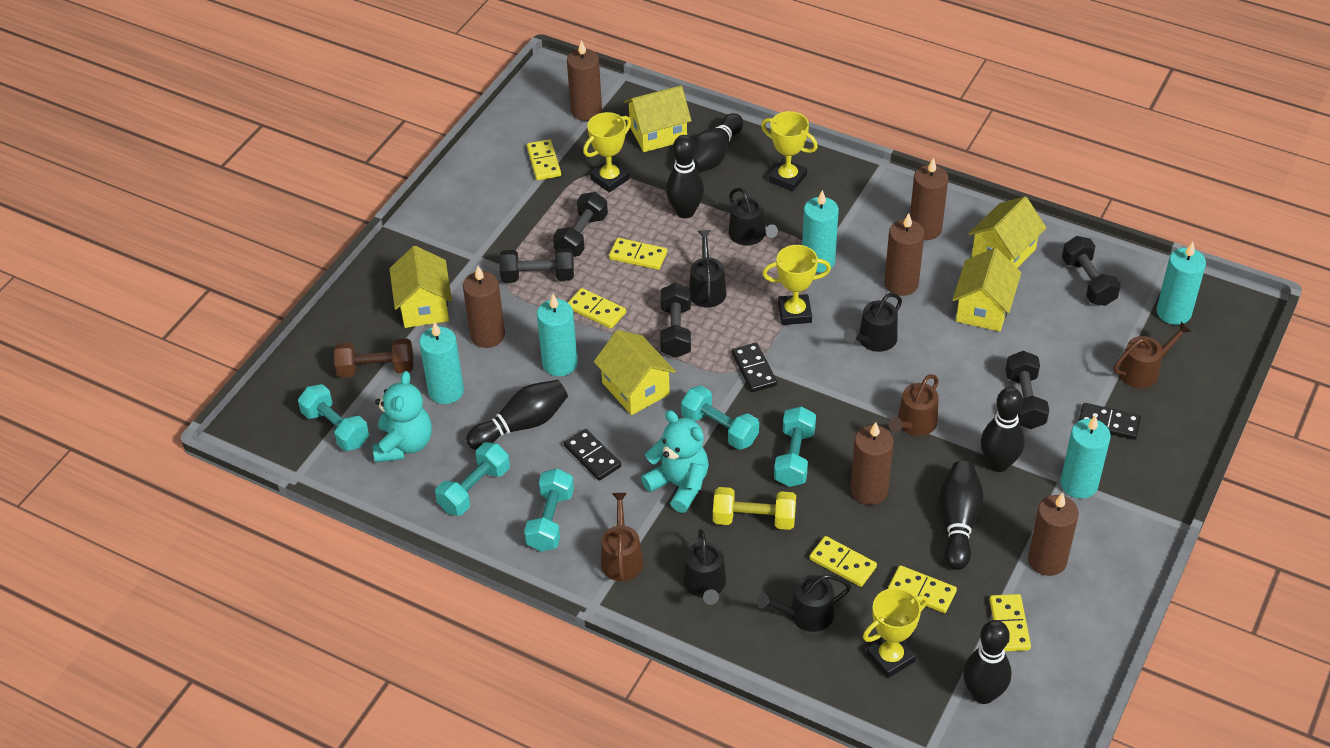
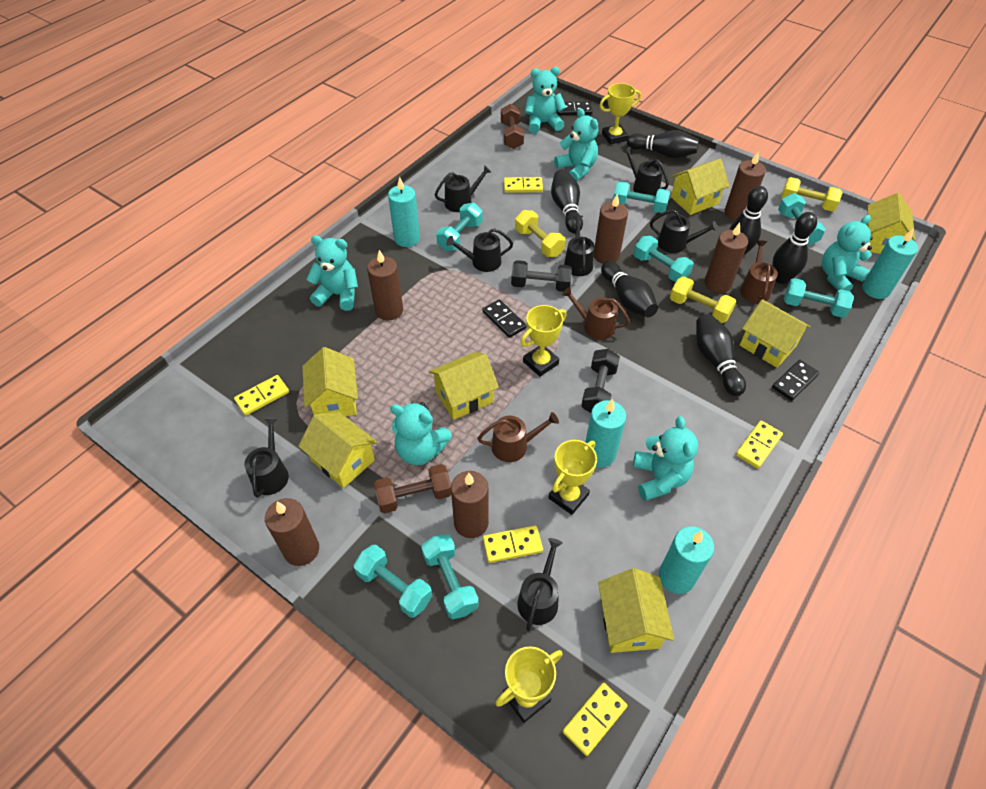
black dumbbell: [499,248,574,283] [553,192,608,257] [660,283,691,358] [1005,351,1049,429] [1062,236,1121,306] = 5 -> [511,260,572,292] [581,349,620,413] = 2
black watering can: [683,529,726,605] [689,230,726,308] [729,188,778,245] [757,574,851,632] [844,293,902,352] = 5 -> [244,418,289,498] [435,165,491,212] [446,228,513,272] [517,538,562,631] [564,216,595,276] [622,146,669,196] [650,209,718,253] = 7
brown dumbbell: [334,339,414,378] = 1 -> [374,464,451,514] [501,104,524,149] = 2
turquoise candle: [419,321,464,404] [537,294,578,376] [802,190,839,273] [1061,415,1111,499] [1157,242,1206,325] = 5 -> [388,177,420,247] [585,399,626,467] [659,526,714,594] [862,228,918,299] = 4
turquoise dumbbell: [298,384,369,451] [435,442,510,516] [524,468,574,552] [681,386,759,450] [774,407,816,487] = 5 -> [354,545,432,618] [421,534,479,619] [436,203,483,251] [613,181,670,213] [634,236,694,282] [778,193,825,245] [784,278,854,318] = 7
turquoise teddy bear: [373,371,432,463] [641,410,709,513] = 2 -> [306,235,358,311] [390,402,452,465] [525,67,566,134] [554,108,598,181] [633,416,698,501] [822,215,873,291] = 6
yellow domino: [527,139,561,180] [568,288,626,329] [609,238,667,270] [809,536,877,587] [888,565,957,613] [989,594,1031,651] = 6 -> [234,375,289,416] [483,526,543,563] [504,177,543,193] [562,683,628,756] [736,420,783,469] = 5
yellow dumbbell: [713,487,796,530] = 1 -> [515,210,566,257] [670,277,737,323] [781,177,843,212] = 3
yellow house: [389,246,452,328] [594,330,676,415] [624,86,691,152] [952,248,1021,332] [968,196,1046,268] = 5 -> [298,412,377,488] [302,347,358,416] [429,352,499,420] [598,568,674,653] [671,159,729,215] [740,299,811,368] [867,193,915,254] = 7

